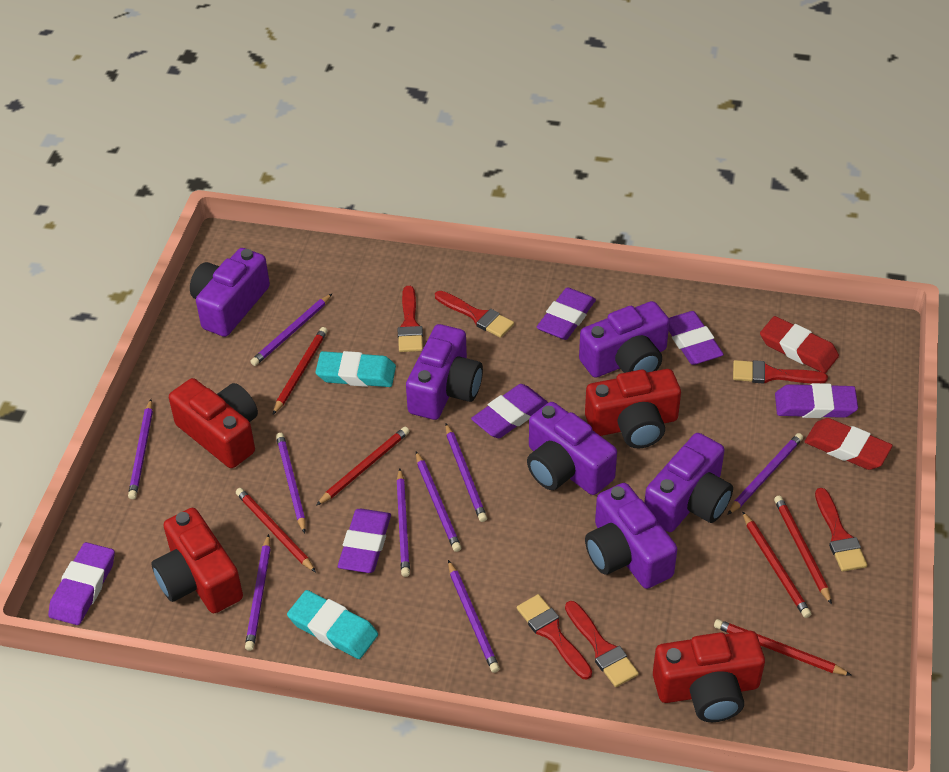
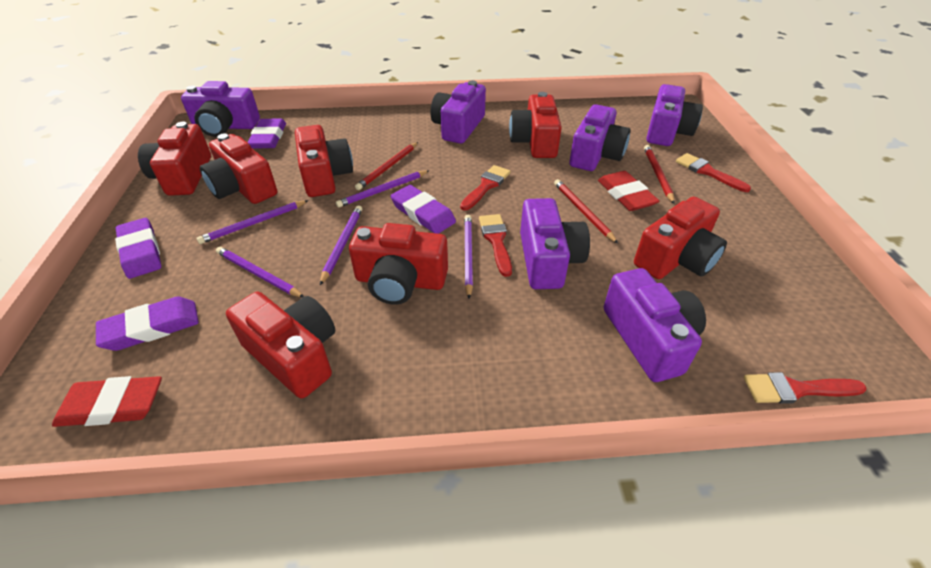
purple eraser: [48,542,115,625] [338,509,391,573] [471,384,548,438] [536,287,596,340] [669,311,724,365] [775,383,858,418] = 6 -> [96,296,199,351] [115,218,162,279] [247,119,286,148] [390,185,456,234] = 4
purple pencil: [128,399,153,499] [245,534,271,651] [250,294,332,366] [276,433,306,534] [396,469,410,577] [416,451,461,552] [445,423,487,522] [448,560,500,673] [727,433,803,515] = 9 -> [196,200,309,244] [216,247,304,298] [320,206,362,285] [336,170,430,208] [464,215,473,299] = 5
red brush: [398,286,423,352] [435,291,514,338] [517,594,592,679] [565,601,639,687] [733,360,828,384] [815,488,867,572] = 6 -> [460,165,511,211] [479,214,512,277] [676,153,751,192] [744,372,867,404] = 4
red camera: [151,508,243,613] [169,378,258,468] [585,369,681,448] [653,631,765,722] = 4 -> [138,122,211,196] [200,133,277,204] [226,292,335,398] [295,125,353,197] [349,223,448,305] [509,92,562,158] [634,197,727,279] = 7
red pencil: [236,488,316,572] [273,327,327,414] [316,427,409,506] [714,619,852,676] [742,511,811,618] [774,496,832,605] = 6 -> [355,142,418,190] [554,179,618,244] [644,145,674,204] = 3
turquoise eraser: [287,590,378,659] [316,351,396,387] = 2 -> none = 0

